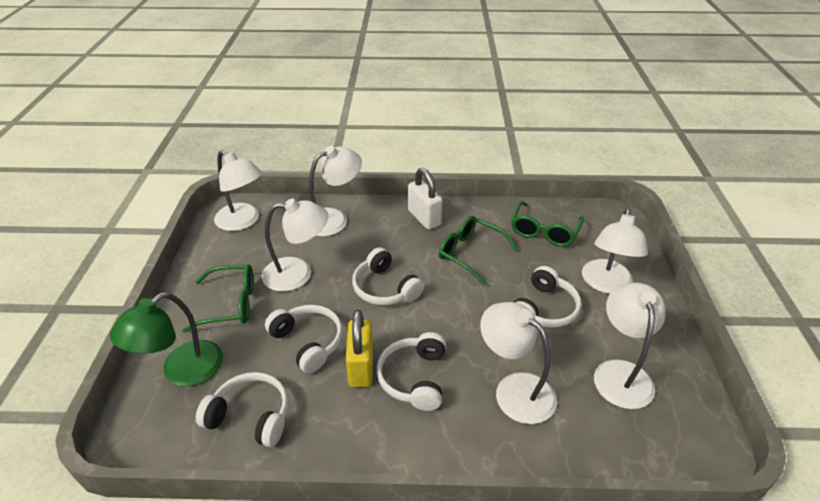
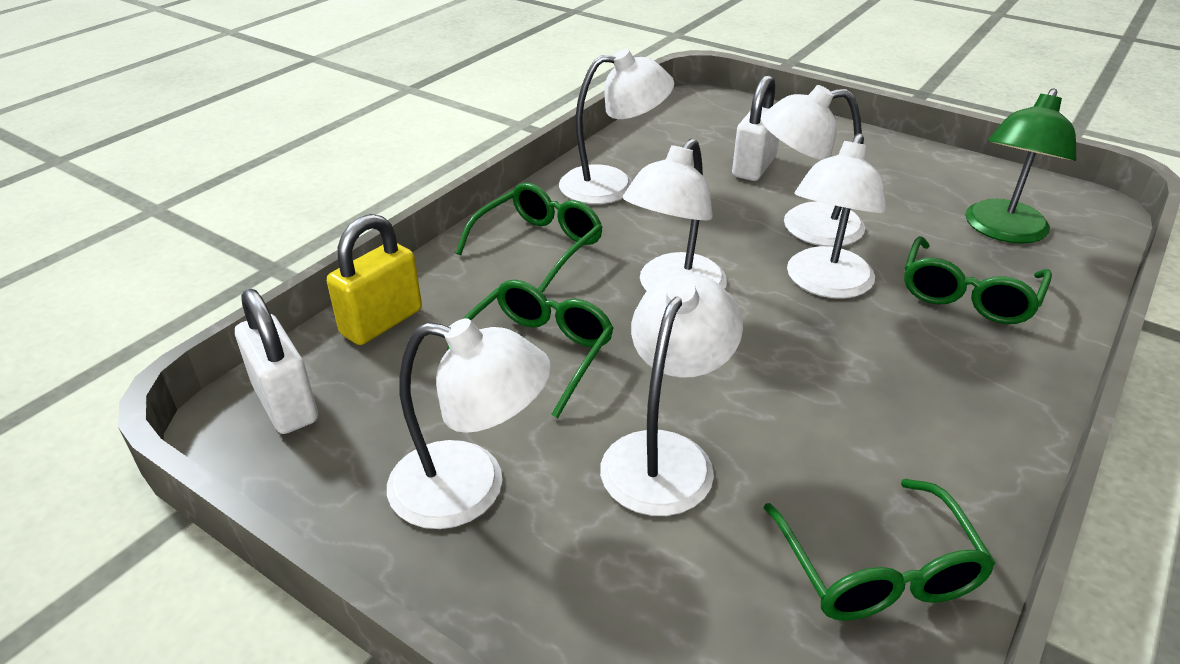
green glasses: [182,264,254,333] [439,216,518,286] [511,201,584,247] = 3 -> [446,280,614,418] [456,183,603,293] [764,479,996,621] [904,236,1052,324] = 4
white headphones: [196,372,288,447] [265,305,343,373] [352,247,424,305] [377,332,446,411] [514,266,581,328] = 5 -> none = 0
white padlock: [408,168,442,230] = 1 -> [235,289,318,434] [732,75,779,181] = 2

